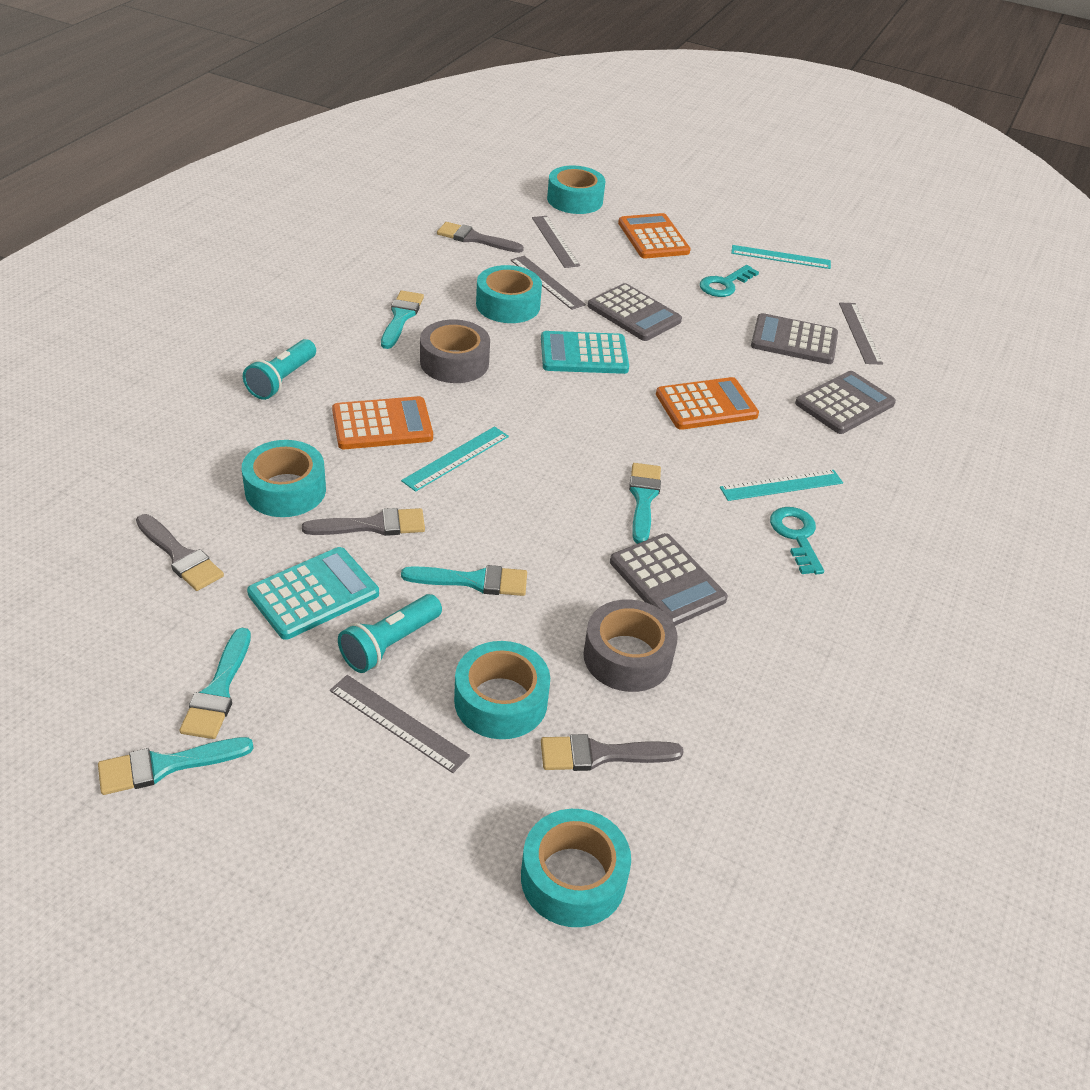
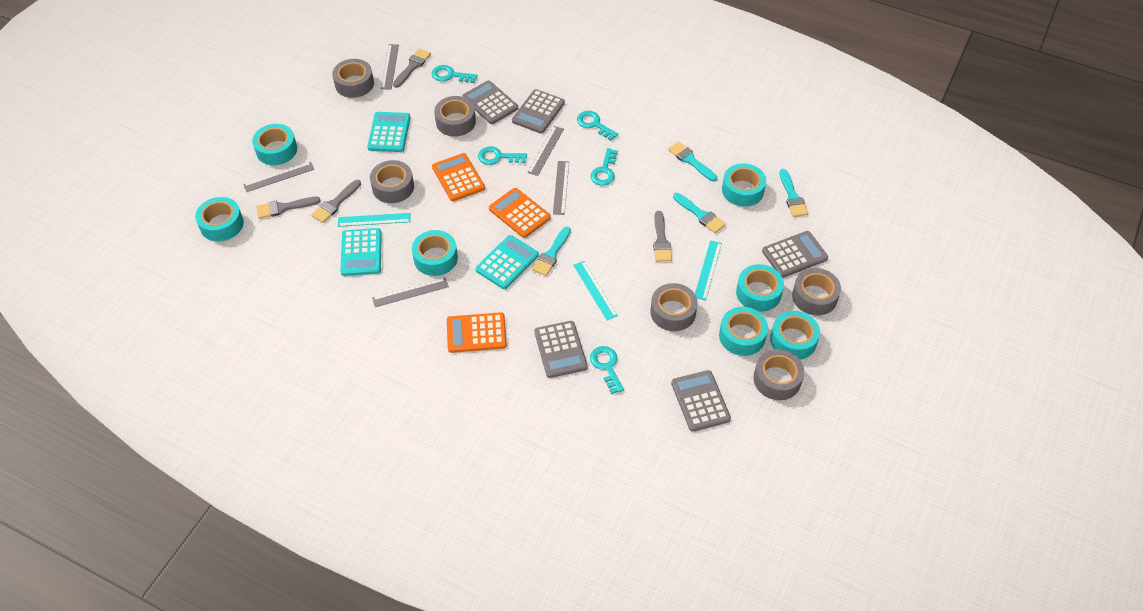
grey calculator: [588,283,682,341] [610,533,728,626] [751,313,838,364] [795,371,896,434] = 4 -> [462,80,518,124] [512,89,565,134] [534,321,588,378] [671,370,731,432] [762,231,828,278] = 5
grey ruler: [330,675,470,773] [511,256,586,310] [532,216,580,268] [839,303,883,365] = 4 -> [243,162,314,192] [372,278,449,307] [381,44,399,89] [527,126,564,176] [553,161,569,215] = 5
grey tape: [420,319,490,383] [583,600,678,692] = 2 -> [332,59,374,98] [370,160,414,203] [434,96,476,136] [650,283,698,331] [753,349,804,400] [792,268,841,316] = 6
turquoise brush: [98,737,254,795] [180,628,251,739] [381,290,424,349] [401,565,527,596] [629,463,661,544] = 5 -> [532,226,571,276] [668,141,717,181] [673,193,726,233] [779,169,808,217] = 4
turquoise calculator: [247,547,379,640] [541,331,629,374] = 2 -> [340,228,382,276] [367,112,411,152] [475,235,539,289] = 3
turquoise flashlight: [243,339,316,400] [338,594,442,673] = 2 -> none = 0
turquoise key: [700,265,759,297] [770,507,824,574] = 2 -> [432,65,477,83] [478,147,527,165] [577,111,618,141] [590,148,618,186] [590,346,624,394] = 5
turquoise tape: [242,440,326,517] [454,641,550,739] [476,265,542,323] [521,809,631,927] [547,166,605,214] = 5 -> [195,197,244,242] [252,124,297,165] [412,230,458,276] [719,307,768,356] [722,163,766,207] [736,264,784,312] [770,311,820,360] = 7

